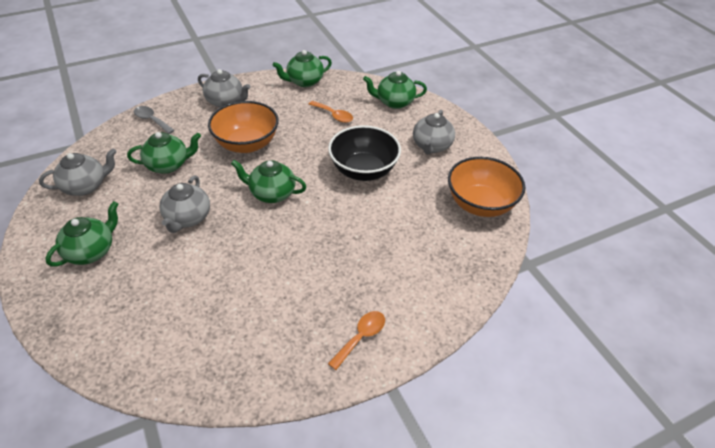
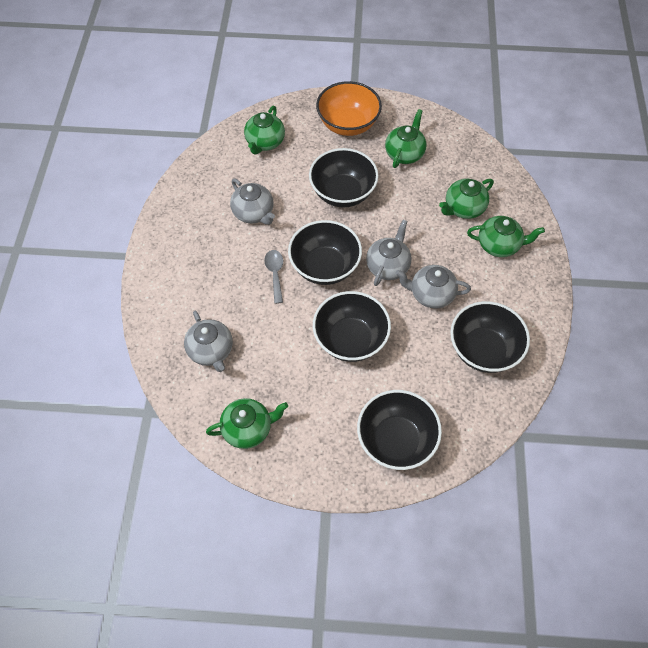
black bowl: [328,125,401,181] = 1 -> [288,220,362,285] [309,148,379,207] [313,291,391,362] [357,390,442,470] [450,301,530,373] = 5
orange bowl: [208,101,279,153] [448,157,526,217] = 2 -> [316,81,382,136] = 1
orange spoon: [309,101,353,123] [328,311,385,370] = 2 -> none = 0

